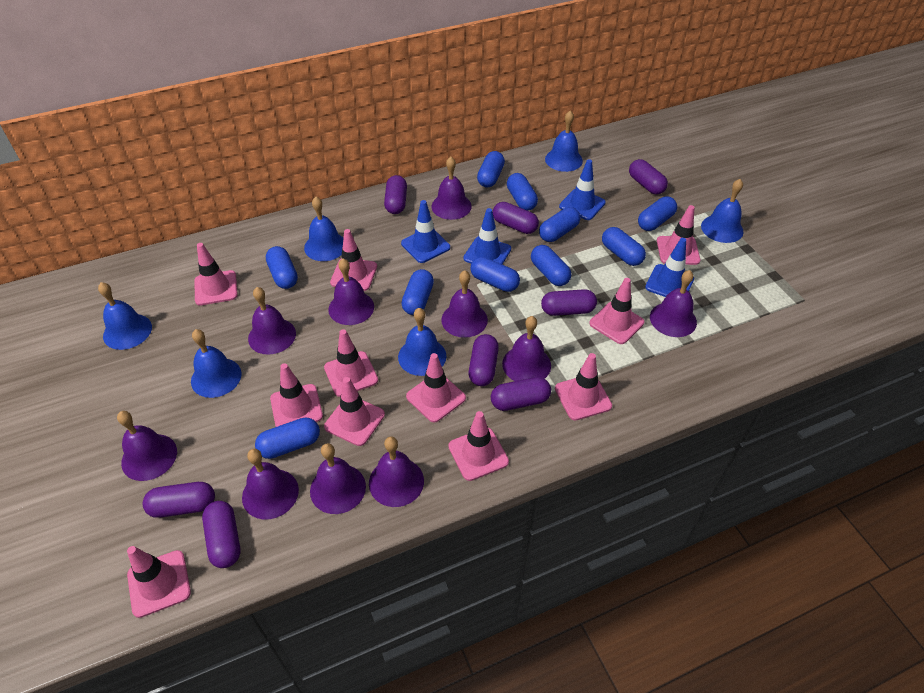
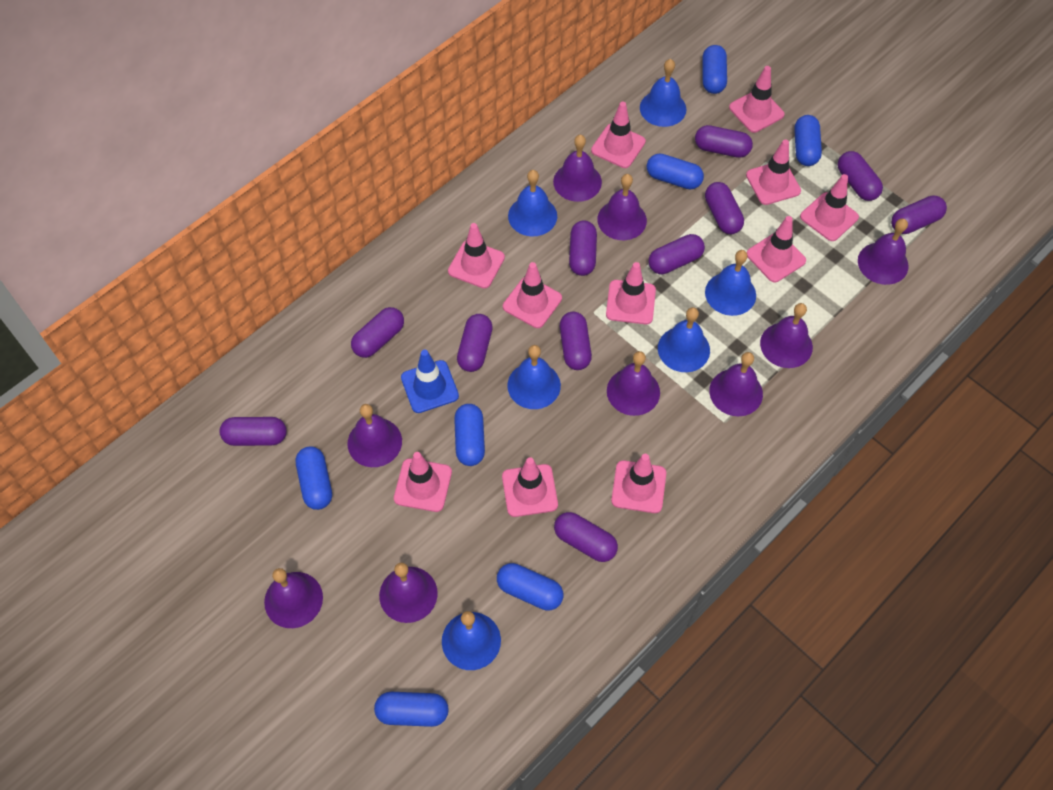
blue capsule: [255,417,320,459] [266,246,298,289] [401,269,434,315] [470,257,520,292] [477,151,505,187] [507,173,538,211] [531,245,571,286] [539,207,580,242] [602,227,646,266] [638,196,677,231] = 10 -> [296,446,332,510] [374,692,449,727] [454,404,485,466] [497,563,564,611] [647,153,704,189] [702,45,727,94] [794,115,822,166] = 7
blue traffic cone: [401,200,450,263] [464,208,511,265] [559,159,606,220] [645,238,694,297] = 4 -> [401,350,459,413] = 1
purple bell: [117,411,177,481] [242,449,299,520] [248,287,296,355] [310,443,366,514] [328,259,374,325] [369,436,424,507] [432,157,472,220] [441,270,488,338] [502,316,551,381] [650,270,697,337] = 10 -> [264,568,323,628] [348,404,402,467] [379,563,438,623] [553,135,602,202] [597,174,647,240] [607,351,660,416] [709,352,763,416] [760,303,813,368] [858,218,909,285] = 9
purple capsule: [142,482,215,518] [202,501,241,568] [384,175,407,214] [469,334,499,386] [491,377,551,411] [493,202,539,234] [541,289,597,316] [629,159,668,195] = 8 -> [220,417,287,446] [351,307,404,358] [457,314,493,372] [554,512,618,562] [560,312,592,370] [569,220,597,276] [648,234,705,274] [695,125,753,158] [705,182,744,234] [837,151,883,201] [891,195,947,234] = 11

